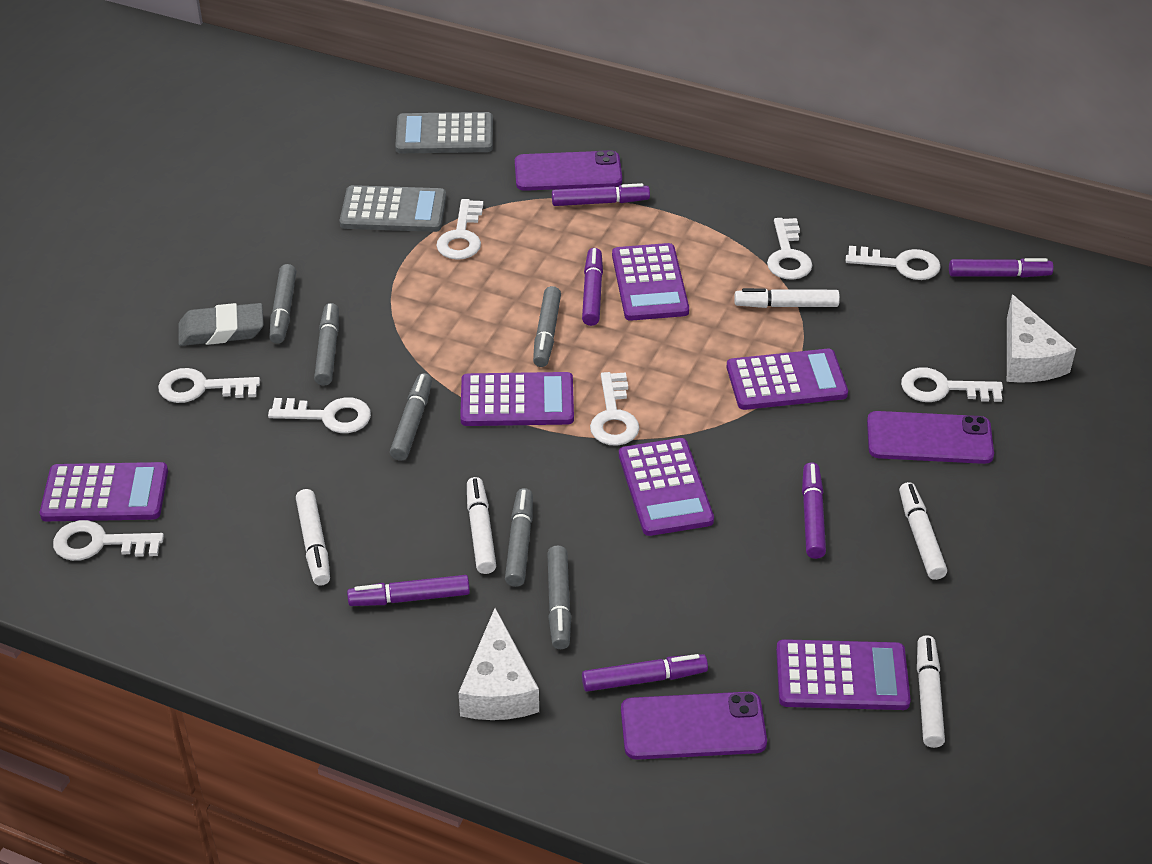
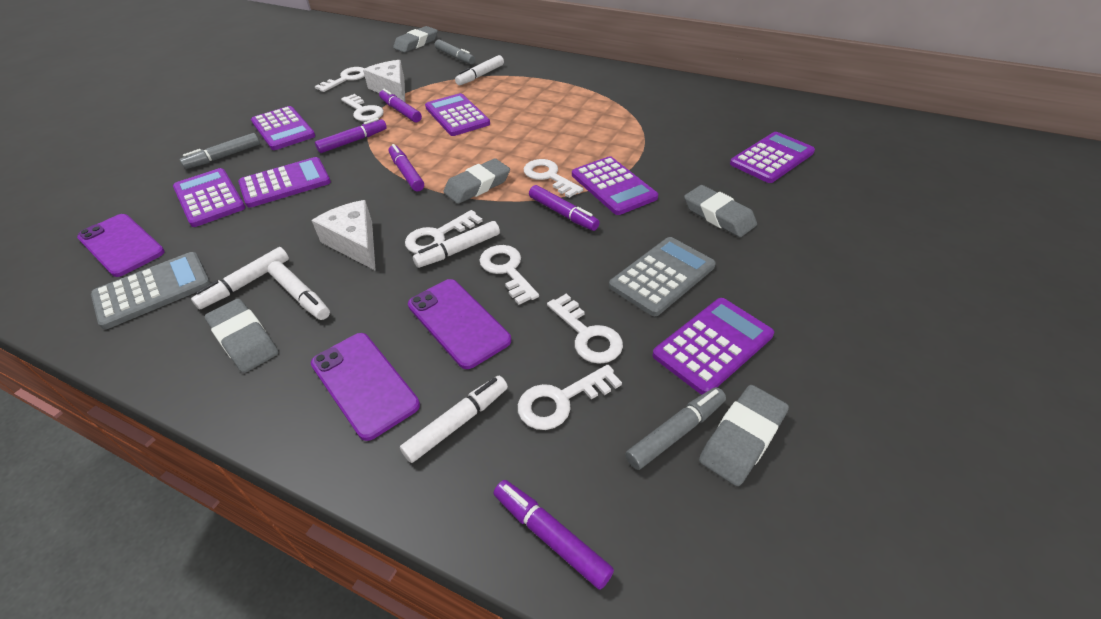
grey eraser: [178,303,264,346] = 1 -> [205,299,278,373] [393,26,438,53] [443,159,510,204] [684,185,757,237] [699,385,789,486] = 5
grey marker: [269,264,296,344] [314,303,339,386] [390,373,432,461] [505,488,533,587] [533,286,561,367] [547,545,571,649] = 6 -> [180,133,260,169] [435,39,475,64] [625,387,726,470] = 3
purple calculator: [40,462,168,521] [460,372,574,426] [612,243,689,321] [619,438,714,536] [727,349,848,410] [776,639,911,710] = 6 -> [173,168,245,227] [238,157,331,208] [251,106,315,150] [425,93,490,136] [572,156,658,215] [652,298,774,395] [730,132,815,183] = 7
purple marker: [347,575,470,606] [552,183,650,206] [582,248,603,326] [582,654,708,692] [802,462,826,559] [949,258,1054,278] = 6 -> [315,118,387,153] [379,89,422,123] [388,144,424,191] [494,480,614,590] [529,185,600,231] = 5
white key: [53,520,164,561] [158,368,260,403] [268,397,371,433] [436,199,483,260] [590,372,640,446] [767,218,813,280] [846,246,941,280] [901,367,1003,402] = 8 -> [315,67,365,92] [341,94,384,121] [405,210,483,254] [479,245,539,305] [518,365,622,430] [524,159,583,198] [547,294,623,364] = 7

